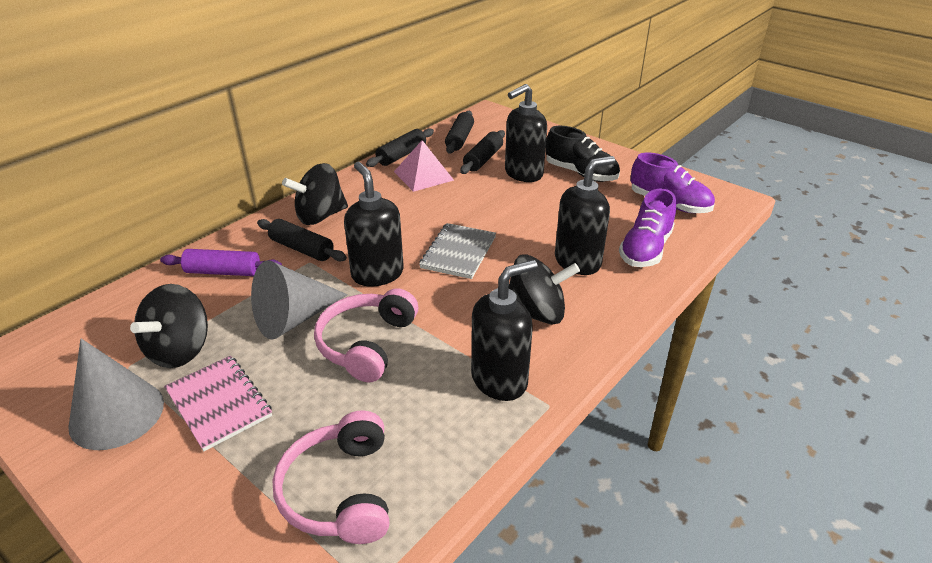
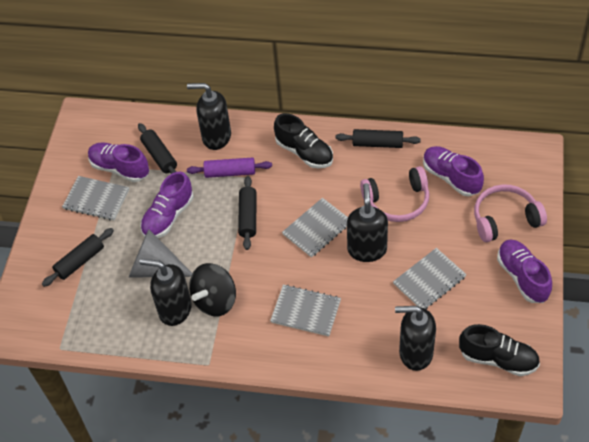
black shoe: [546,126,620,182] = 1 -> [274,113,333,168] [459,324,540,376] = 2
black spinning top: [130,284,208,368] [282,163,348,225] [509,254,580,324] = 3 -> [189,263,236,317] = 1
grey cone: [68,339,164,450] [251,260,348,339] = 2 -> [128,229,193,278] = 1
grey notebook: [419,223,496,279] = 1 -> [62,176,129,220] [270,285,341,336] [282,198,348,258] [393,248,467,309] = 4
pink notebook: [164,356,272,451] = 1 -> none = 0
pink pyramid: [394,140,454,192] = 1 -> none = 0
purple shoe: [619,188,676,267] [631,152,715,213] = 2 -> [88,142,149,182] [140,171,194,238] [423,146,484,196] [497,239,552,303] = 4

